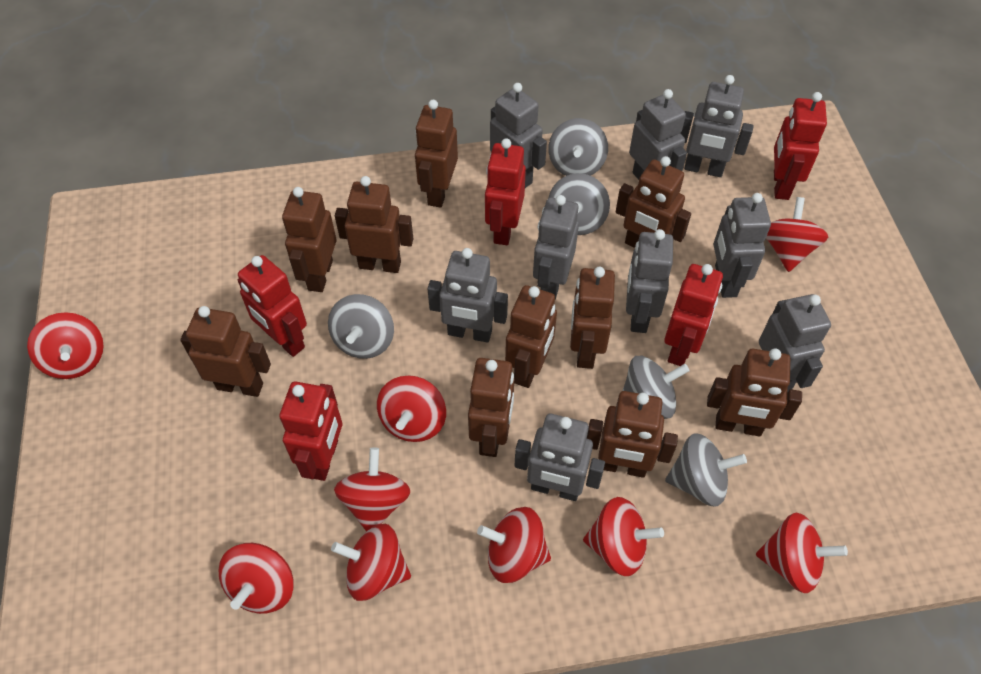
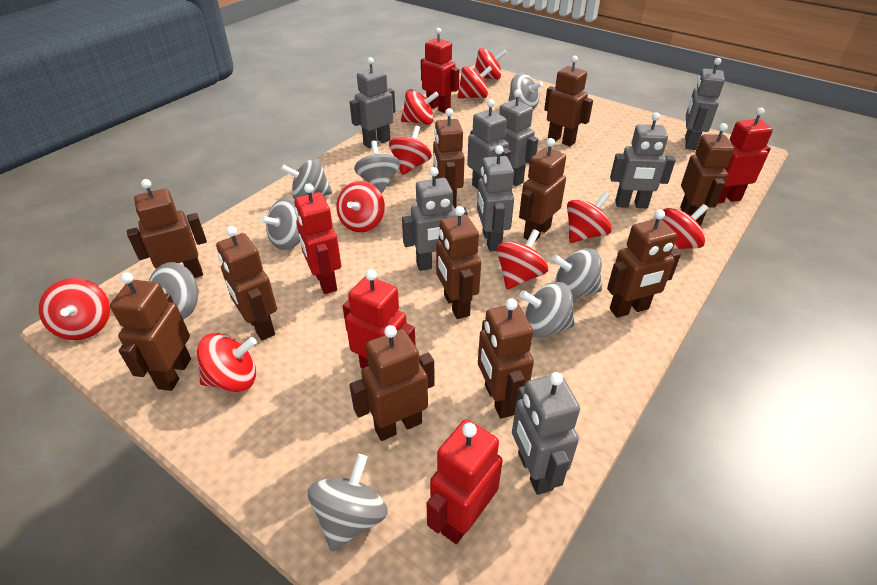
brown robot: [180,306,271,397] [282,187,337,292] [335,176,413,273] [415,100,458,208] [468,358,514,457] [505,285,557,388] [570,267,615,369] [587,391,678,478] [616,156,691,248] [707,348,802,436] = 10 -> [110,272,191,391] [127,179,207,278] [216,226,277,341] [350,325,434,441] [433,108,465,208] [436,206,481,319] [478,298,534,419] [519,138,566,241] [544,56,593,146] [607,209,681,318] [680,123,734,226] = 11
grey robot: [427,248,508,343] [490,83,547,188] [514,414,605,501] [533,195,579,299] [626,229,673,333] [629,89,687,180] [680,75,754,177] [713,193,771,298] [759,294,831,393] = 9 -> [350,57,396,148] [402,167,468,271] [467,99,511,189] [477,145,514,252] [499,89,538,186] [512,372,580,495] [610,112,676,208] [685,58,725,150] = 8
grey spinning top: [328,294,394,359] [548,118,608,176] [548,173,610,235] [622,356,689,419] [665,433,747,507] = 5 -> [149,262,199,320] [260,197,300,250] [281,158,332,199] [308,454,388,552] [354,141,400,193] [509,73,543,110] [519,282,575,338] [552,248,602,300] = 8
red spinning top: [27,312,104,379] [219,543,294,614] [331,524,411,601] [334,447,410,532] [377,376,446,442] [477,507,551,583] [583,497,664,576] [756,513,848,593] [766,197,828,272] = 9 -> [39,278,110,340] [197,333,257,392] [336,181,385,232] [389,126,432,175] [401,89,439,125] [457,66,492,98] [474,48,507,80] [496,229,548,290] [567,192,612,243] [662,204,708,249] = 10

